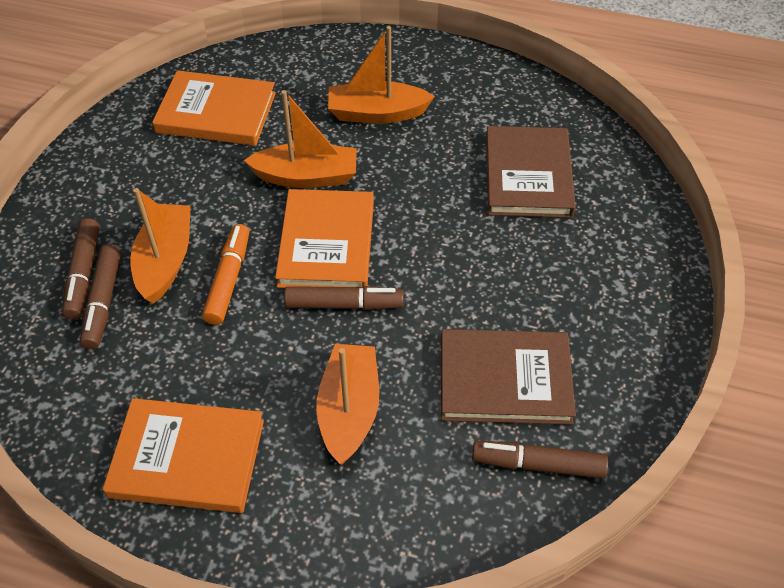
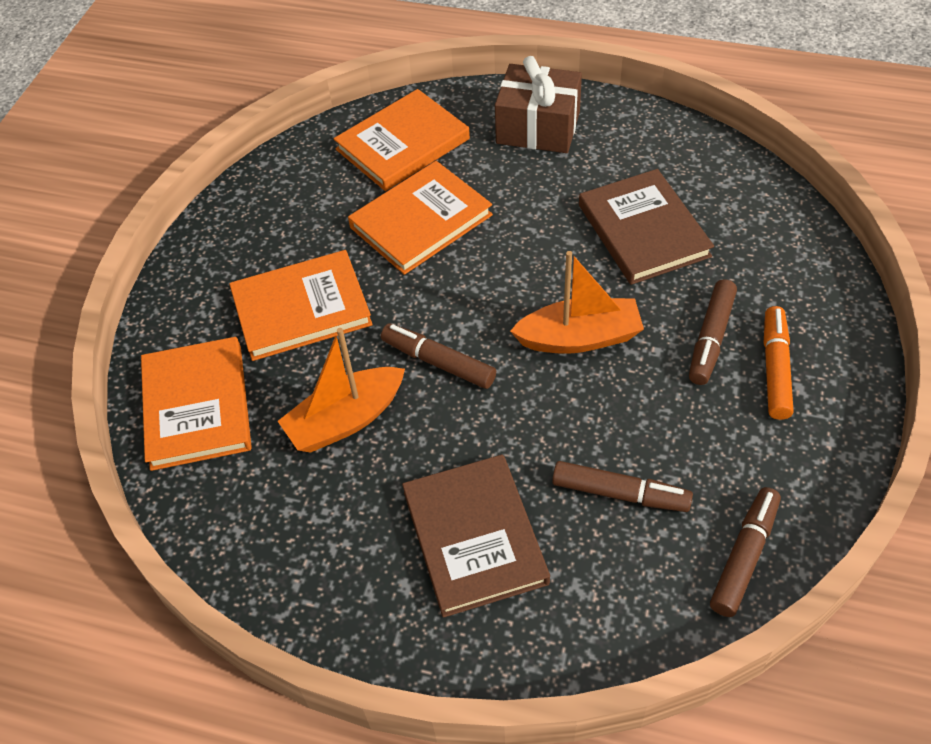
brown gift: none = 0 -> [495,56,582,153] = 1
orange boat: [130,188,190,304] [244,90,357,188] [316,344,379,465] [328,26,435,124] = 4 -> [278,328,405,453] [510,251,644,354] = 2
orange book: [103,398,264,513] [152,70,276,146] [275,189,374,288] = 3 -> [141,337,252,471] [229,250,373,361] [334,89,470,191] [348,161,493,275] = 4

